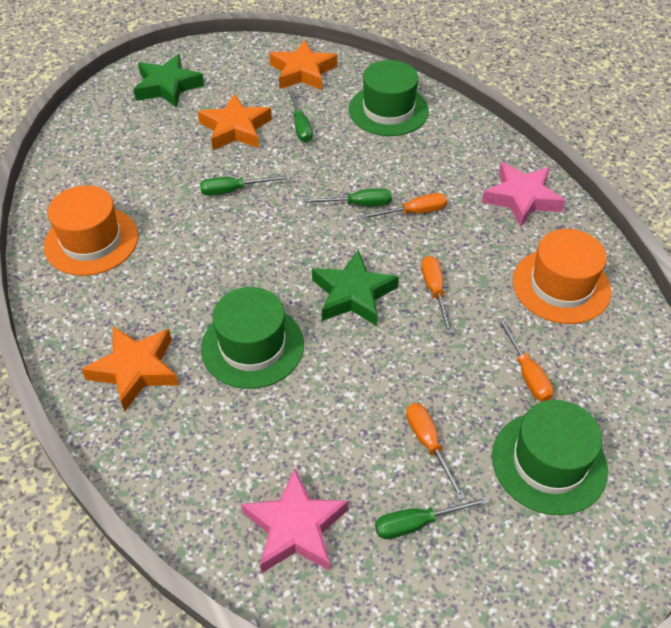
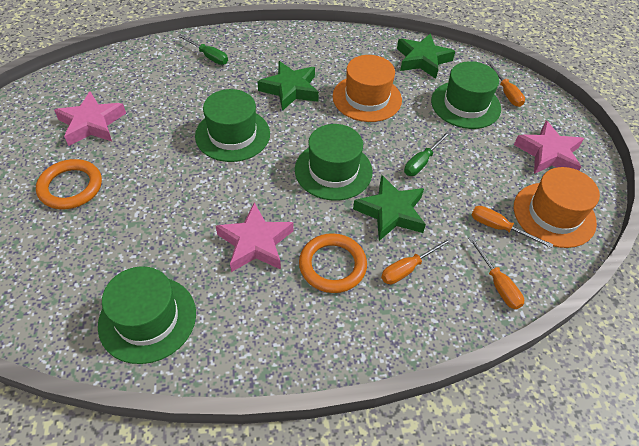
green hat: [201,287,304,389] [349,60,429,136] [492,400,608,516] = 3 -> [98,266,196,364] [195,89,270,162] [295,124,373,201] [431,61,501,129] = 4
green screwdriver: [200,175,287,196] [288,89,313,143] [303,188,392,206] [375,496,490,539] = 4 -> [178,34,228,65] [404,131,451,176] = 2
green star: [133,54,204,108] [312,250,399,326] = 2 -> [258,61,319,111] [353,175,426,241] [397,33,455,79] = 3
orange ring: none = 0 -> [36,159,102,209] [299,233,367,293] = 2
orange star: [81,326,179,412] [198,94,272,150] [269,40,337,90] = 3 -> none = 0
pink star: [241,468,349,573] [482,162,565,227] = 2 -> [54,91,126,146] [216,202,293,272] [514,120,584,174] = 3

